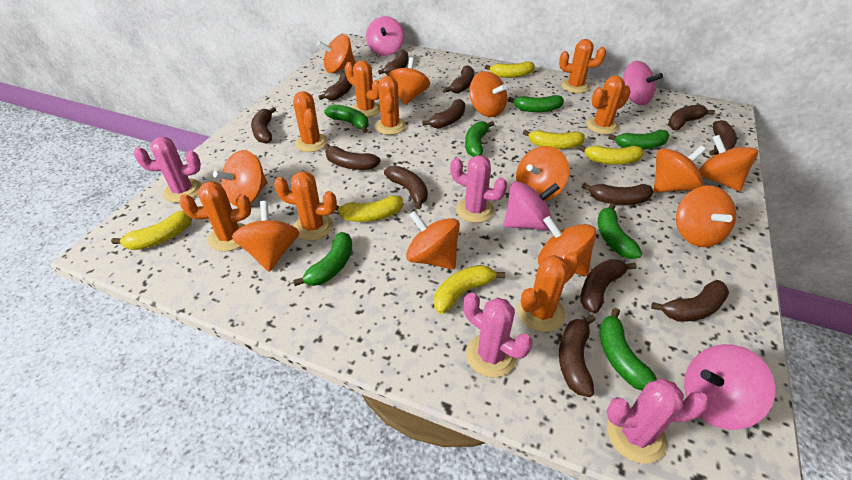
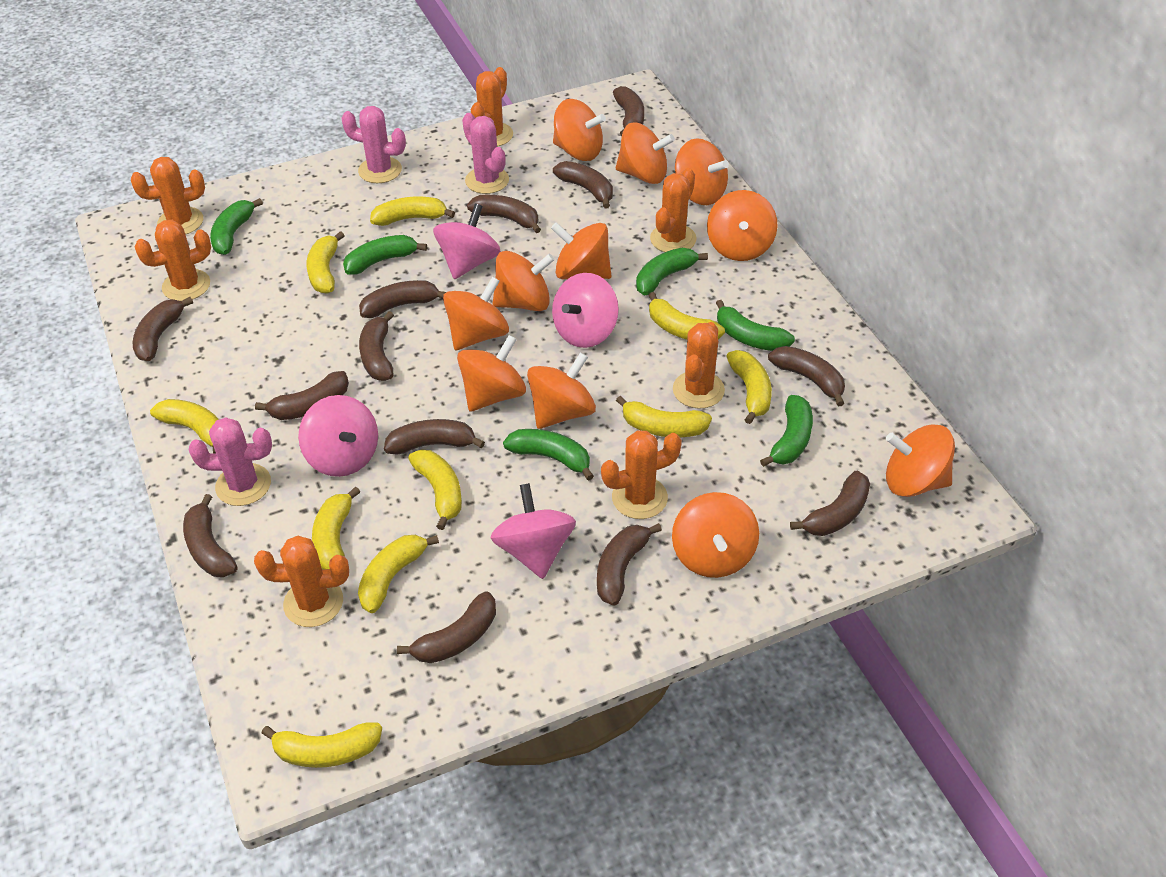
green banana: [293,232,352,286] [324,104,369,133] [465,121,494,157] [508,95,564,112] [598,203,642,259] [600,308,657,391] [608,129,670,150] = 7 -> [210,198,263,255] [343,235,427,275] [503,429,594,481] [636,248,708,296] [716,300,795,351] [760,395,813,467] = 6
orange cactus: [179,181,251,252] [274,171,337,241] [293,91,328,152] [345,60,380,117] [375,76,406,135] [518,252,580,332] [559,39,606,93] [586,75,631,135] = 8 -> [131,157,205,235] [135,220,211,301] [254,536,349,627] [471,67,513,147] [601,430,682,519] [650,168,697,252] [673,322,725,409] = 7
pink cactus: [134,137,202,203] [450,155,507,223] [464,293,533,378] [606,378,709,464] = 4 -> [189,417,272,506] [341,106,406,183] [462,113,509,194] = 3
yellow banana: [111,211,192,250] [335,196,403,222] [434,265,505,314] [485,61,535,78] [523,130,585,149] [578,145,644,165] = 6 -> [150,399,219,454] [262,722,382,768] [306,231,345,294] [312,486,360,570] [358,535,439,613] [370,196,455,226] [408,449,462,530] [616,396,712,437] [648,292,725,340] [726,350,772,424] = 10

